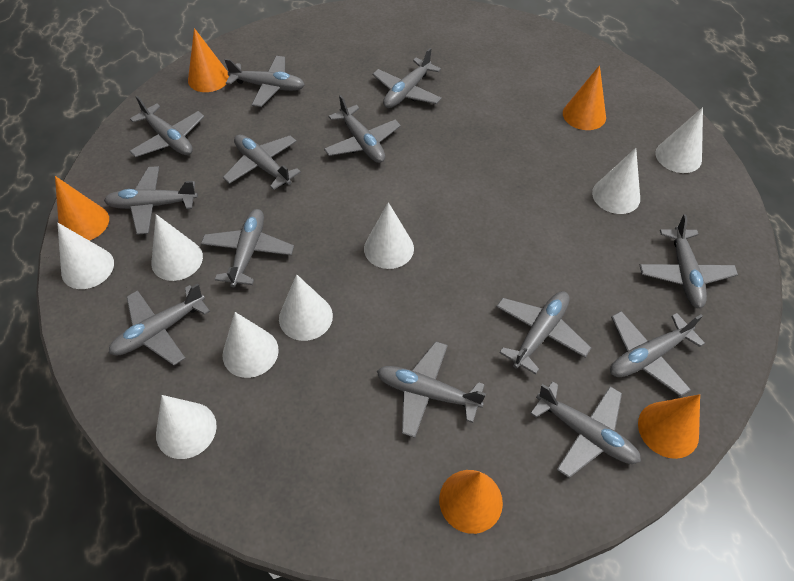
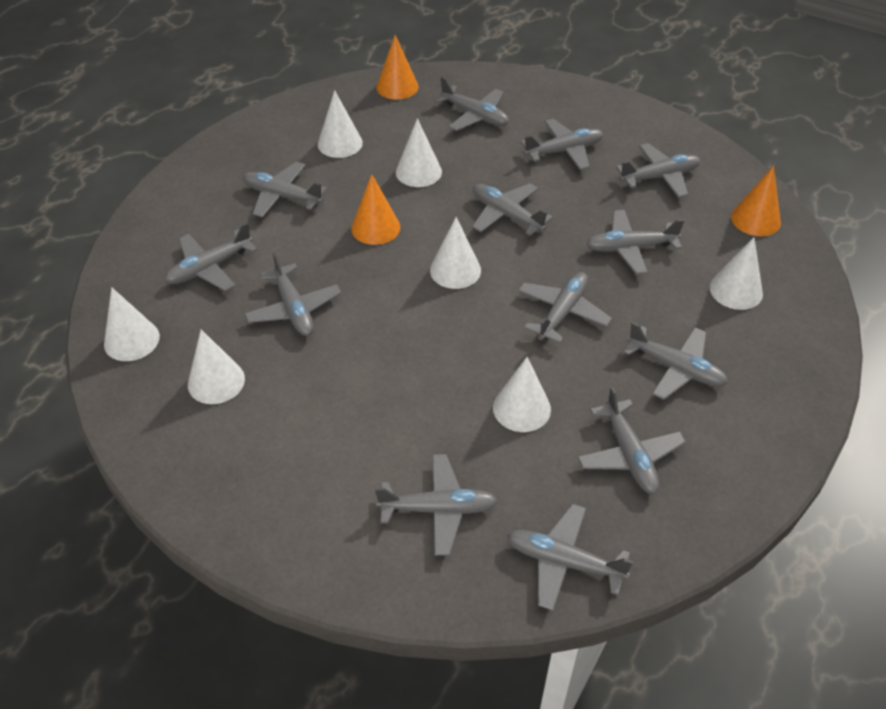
orange cone: [55,176,109,241] [188,28,229,92] [439,470,503,534] [563,65,606,130] [638,394,700,459] = 5 -> [351,174,400,245] [376,35,418,100] [731,166,781,236] = 3
white cone: [57,223,114,289] [151,214,203,281] [156,395,217,459] [223,312,279,378] [279,274,333,341] [364,202,414,269] [592,148,640,214] [655,107,703,173] = 8 -> [104,287,160,361] [188,329,245,404] [318,90,363,158] [396,118,442,187] [430,217,481,289] [493,357,551,432] [710,237,763,310] = 7

